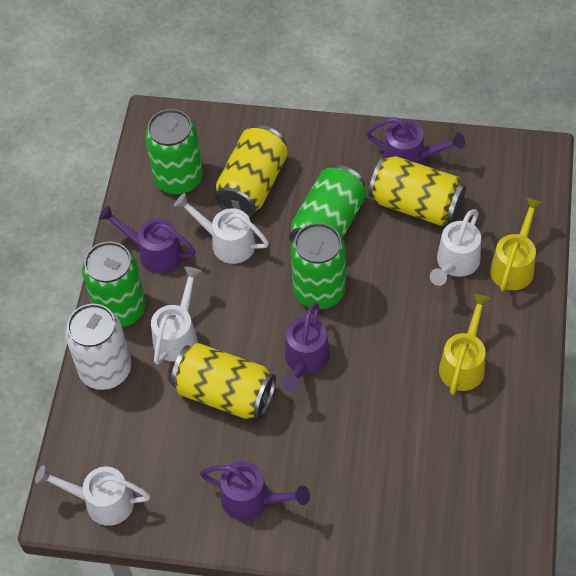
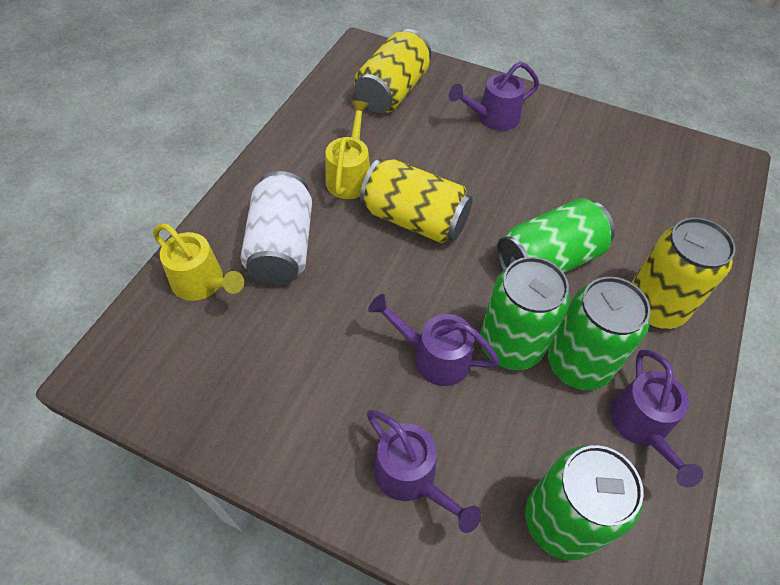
white watering can: [35,465,150,526] [151,267,201,365] [174,193,269,264] [430,209,481,286] = 4 -> none = 0

